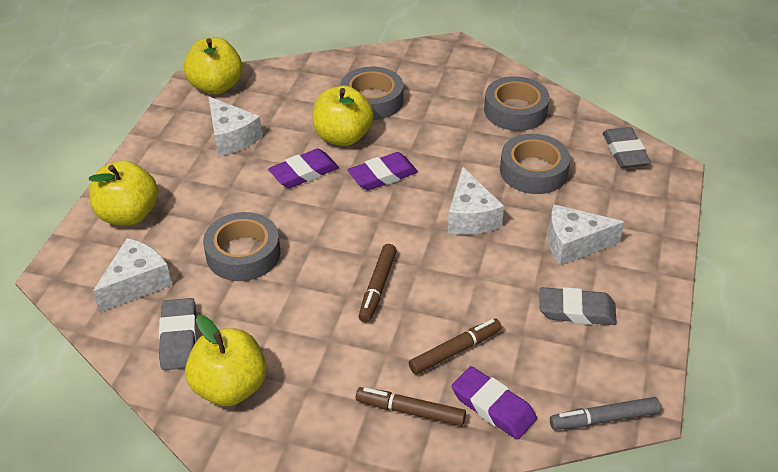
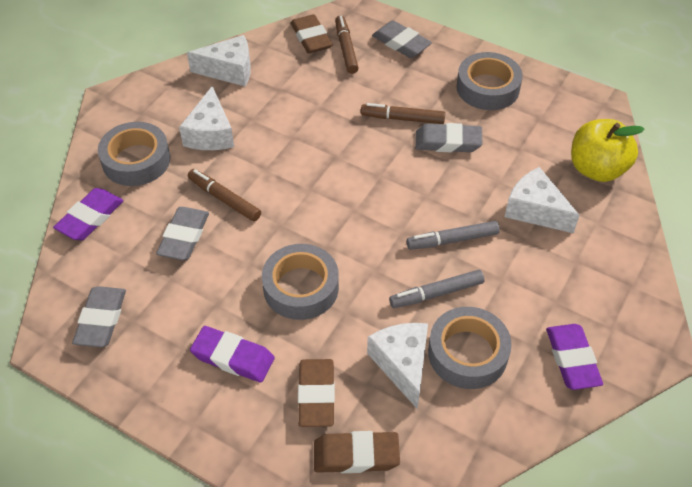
brown eraser: none = 0 -> [291,14,333,54] [298,359,335,427] [314,431,400,473] = 3
grey eraser: [159,298,197,370] [540,287,617,325] [603,127,651,168] = 3 -> [72,286,126,347] [156,207,209,260] [372,20,432,58] [415,123,483,152] = 4
grey marker: [550,397,661,430] = 1 -> [389,270,484,308] [407,221,500,250] = 2
yellow apple: [89,160,158,226] [184,37,243,94] [185,315,267,406] [313,86,374,146] = 4 -> [571,119,645,182] = 1

